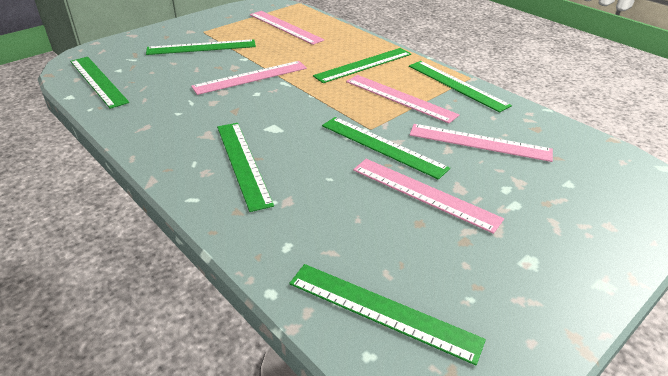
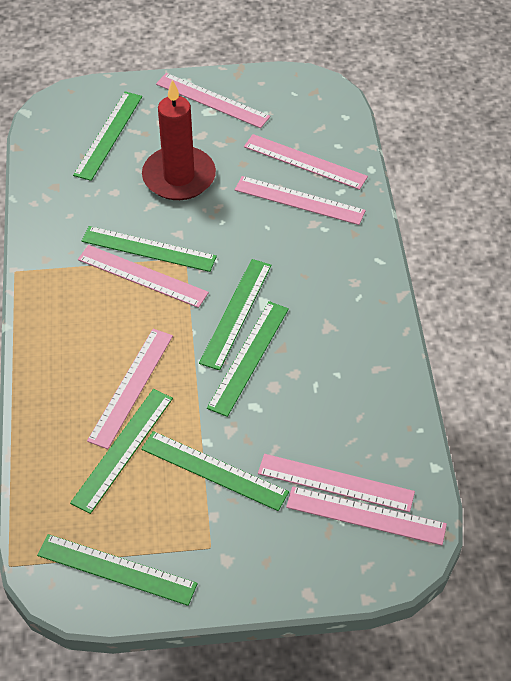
pink ruler: [191,61,307,95] [250,11,324,45] [346,75,459,123] [353,159,504,234] [410,124,553,162] = 5 -> [78,245,209,308] [87,329,173,449] [156,73,270,128] [235,176,366,225] [244,134,368,190] [258,454,415,512] [286,486,447,545] = 7
red candle: none = 0 -> [142,80,216,200] = 1

